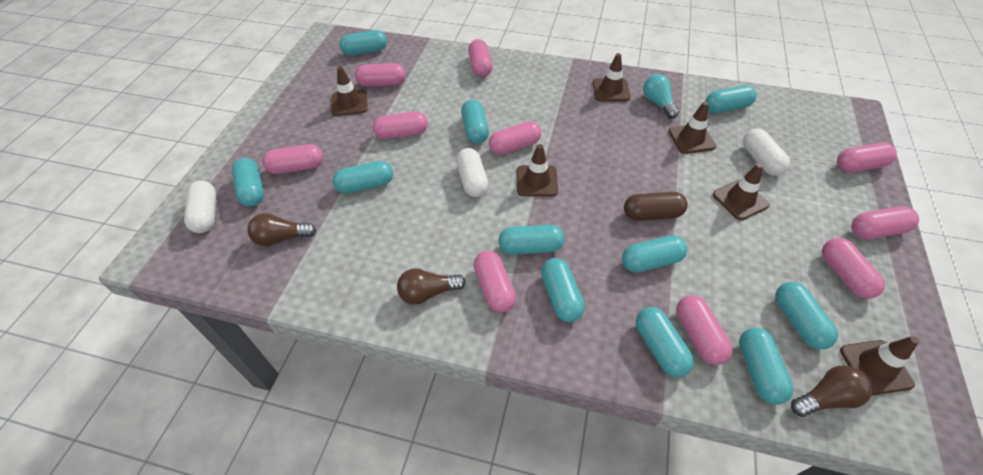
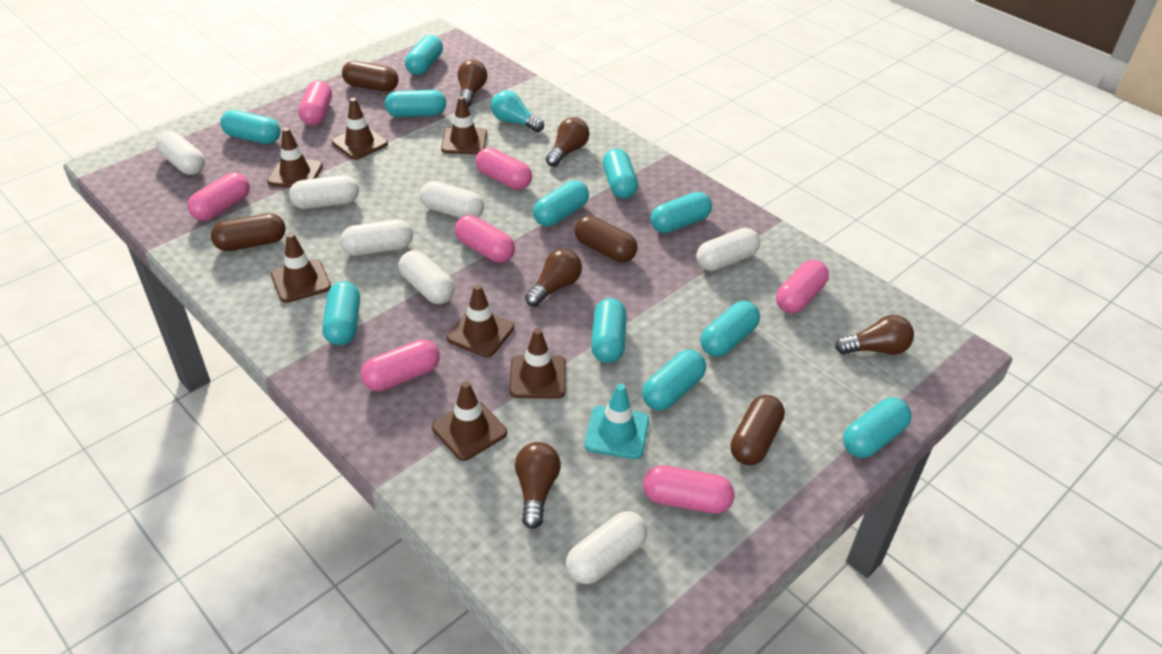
brown capsule: [624,192,688,221] = 1 -> [211,213,286,251] [342,61,398,92] [574,216,638,263] [731,395,785,465] = 4
brown light bulb: [247,213,316,246] [397,268,466,305] [791,365,872,417] = 3 -> [458,59,487,107] [515,442,561,529] [525,249,582,307] [546,117,589,167] [835,315,914,355] = 5
brown traffic cone: [331,66,368,116] [517,144,558,196] [593,53,631,101] [668,102,716,154] [713,163,770,220] [840,336,919,395] = 6 -> [267,127,323,188] [271,233,331,303] [332,98,388,160] [432,381,507,461] [441,96,487,154] [447,284,514,357] [509,328,566,399] = 7
pink capsule: [263,144,323,174] [355,63,406,87] [373,111,428,139] [468,39,492,77] [473,251,516,313] [489,121,541,155] [676,295,733,365] [822,238,885,299] [837,143,897,173] [852,206,919,239] = 10 -> [187,172,250,221] [299,80,332,126] [361,339,440,391] [455,215,515,263] [476,148,532,190] [643,465,734,514] [776,260,829,314] = 7
turquoise traffic cone: none = 0 -> [585,384,649,459] = 1
white capsule: [184,181,216,233] [456,148,489,197] [743,129,790,176] = 3 -> [156,131,205,175] [289,175,359,209] [340,219,413,256] [398,250,455,304] [420,181,484,218] [566,511,647,584] [696,228,760,271] = 7

